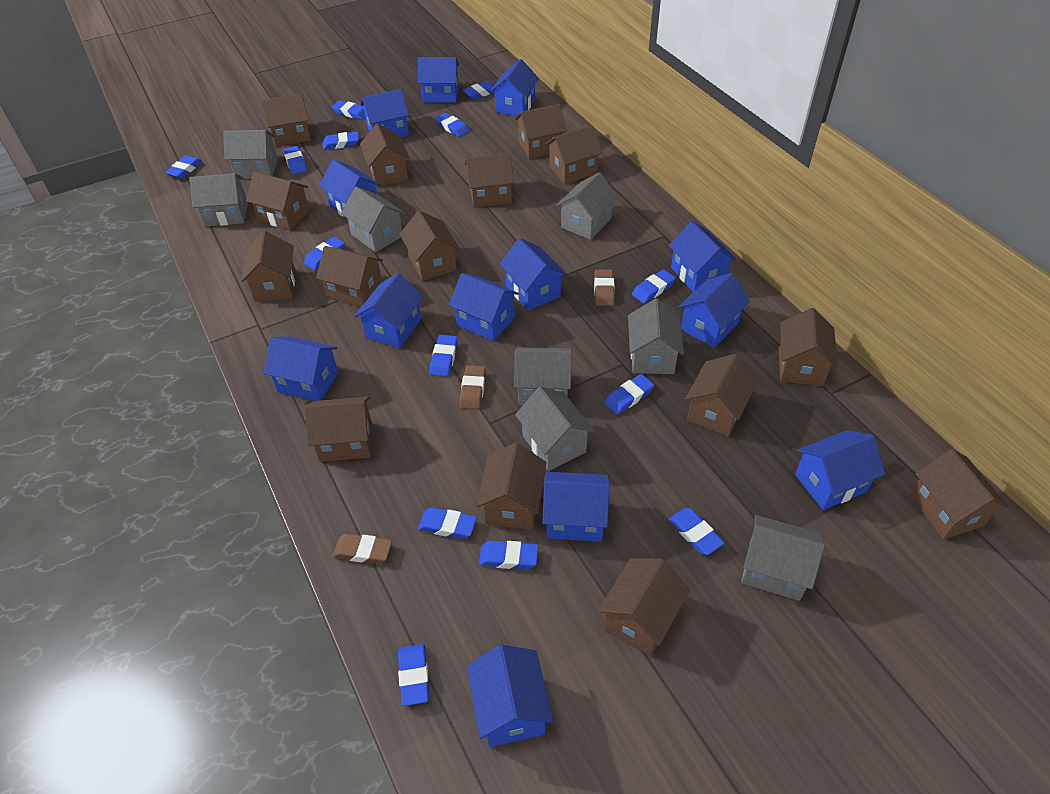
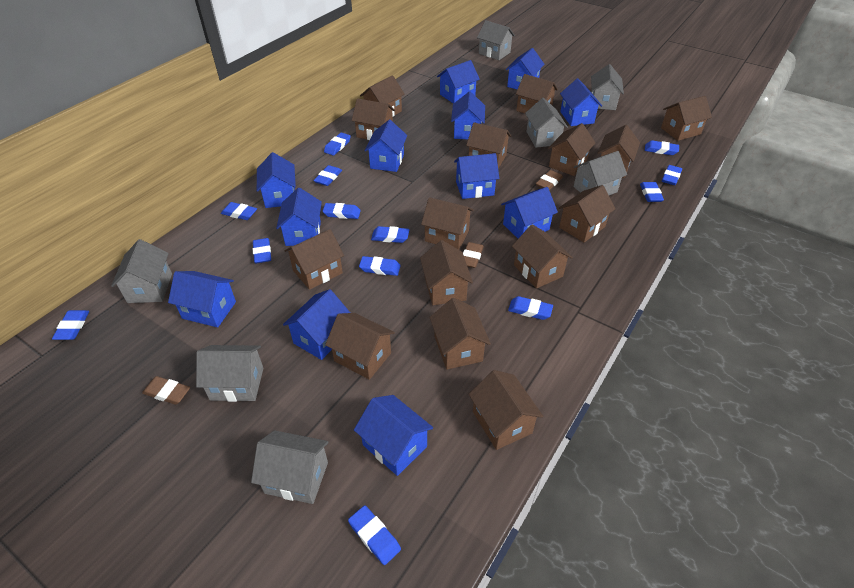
blue eraser: [165,155,202,179] [283,146,307,174] [304,237,344,270] [323,132,359,150] [332,100,365,120] [398,644,429,706] [418,507,477,539] [430,335,458,377] [435,113,469,137] [463,81,494,99] [479,541,539,569] [604,374,654,415] [632,270,676,303] [668,508,724,555] = 14 -> [52,310,89,340] [221,202,257,220] [253,238,271,263] [313,165,342,186] [323,203,361,219] [324,132,351,155] [348,505,401,565] [359,256,401,276] [371,226,409,243] [508,296,553,320] [640,182,664,202] [645,140,679,155] [662,165,682,185] = 13
blue house: [264,336,338,401] [319,159,380,219] [354,273,423,349] [360,89,409,137] [418,57,459,103] [449,273,519,341] [467,644,553,747] [490,59,539,116] [499,238,566,311] [542,472,610,542] [669,221,736,292] [679,273,750,348] [795,430,885,510] = 13 -> [168,271,236,328] [257,152,296,208] [276,188,322,246] [283,289,350,360] [354,395,433,476] [365,120,407,172] [437,60,480,104] [451,91,485,139] [454,153,499,199] [501,187,558,239] [506,48,544,89] [560,78,602,126] = 12
grey house: [189,173,248,227] [223,130,278,179] [341,186,405,252] [514,347,572,405] [515,387,594,471] [556,172,618,240] [628,298,684,374] [741,515,825,601] = 8 -> [111,239,172,303] [196,345,263,402] [251,430,329,504] [477,20,515,60] [525,98,568,148] [574,151,627,195] [591,64,624,110] = 7

